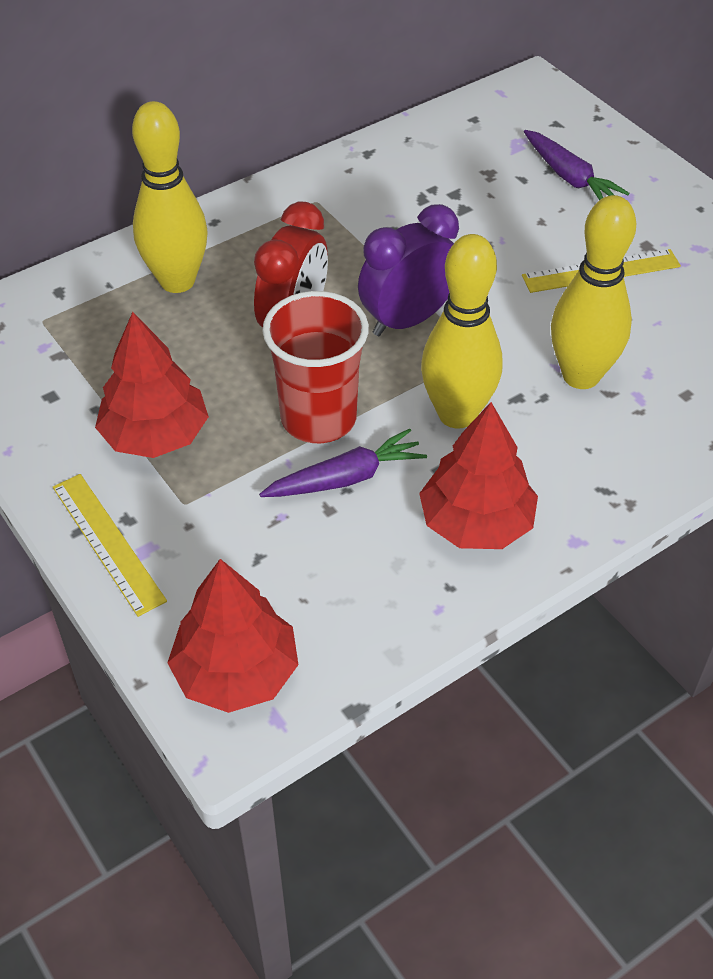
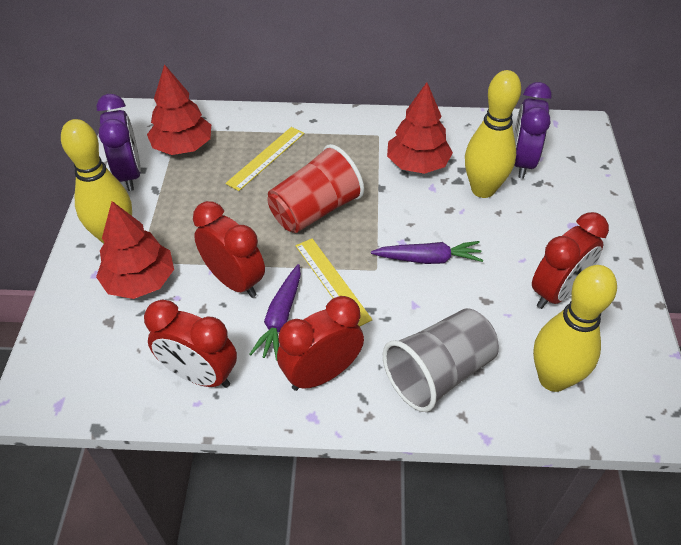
grey cup: none = 0 -> [383,308,499,412] = 1
purple clock: [358,204,459,336] = 1 -> [96,94,141,191] [514,82,552,179] = 2
red clock: [254,201,328,328] = 1 -> [144,299,237,388] [193,201,265,298] [277,296,364,391] [532,212,609,309] = 4

